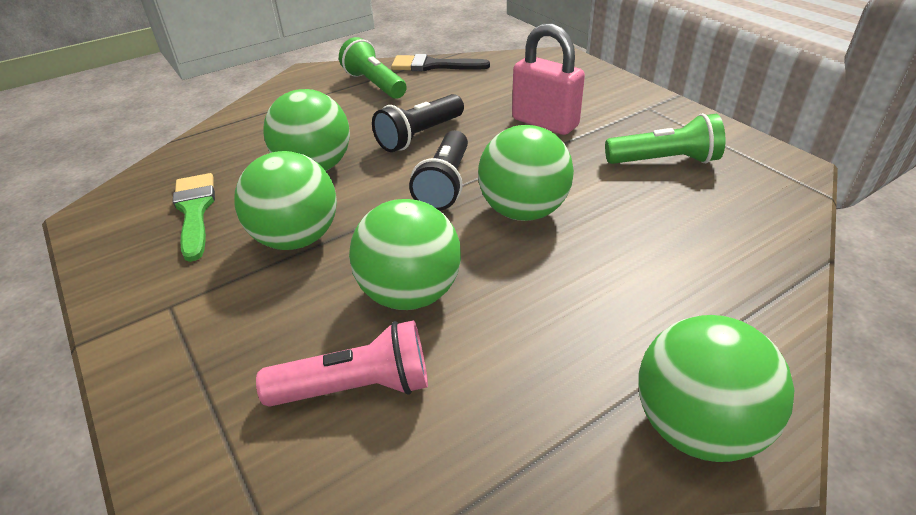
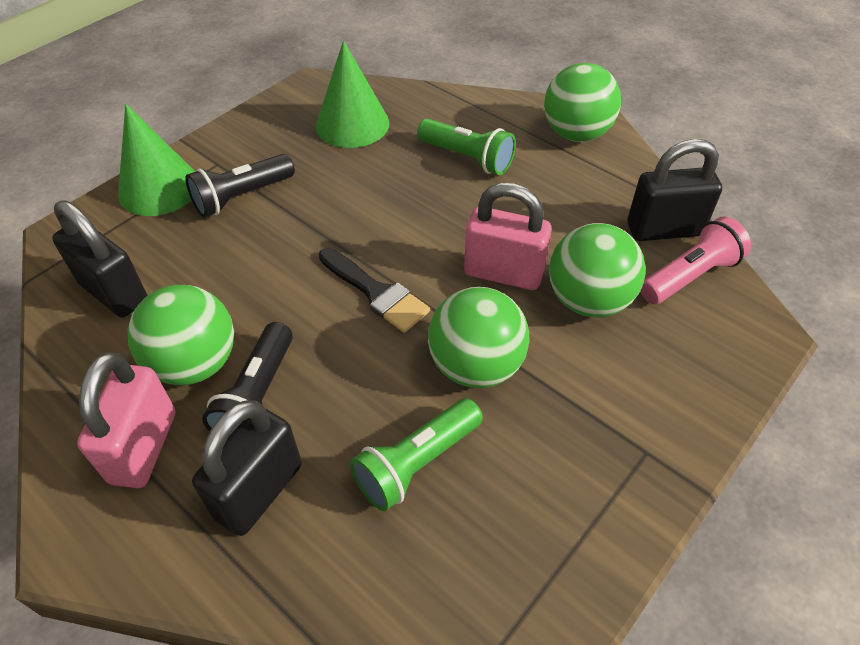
black padlock: none = 0 -> [52,200,148,317] [192,400,302,536] [627,139,722,241] = 3
green ball: [234,151,337,250] [263,89,350,171] [349,199,461,310] [478,125,574,221] [638,315,795,462] = 5 -> [128,285,234,385] [428,287,529,388] [544,63,621,142] [549,223,646,317] = 4
green brush: [173,173,215,262] = 1 -> none = 0
green cone: none = 0 -> [118,104,195,216] [316,41,389,148] = 2
pink padlock: [512,24,585,135] = 1 -> [77,352,175,488] [464,183,552,290] = 2

